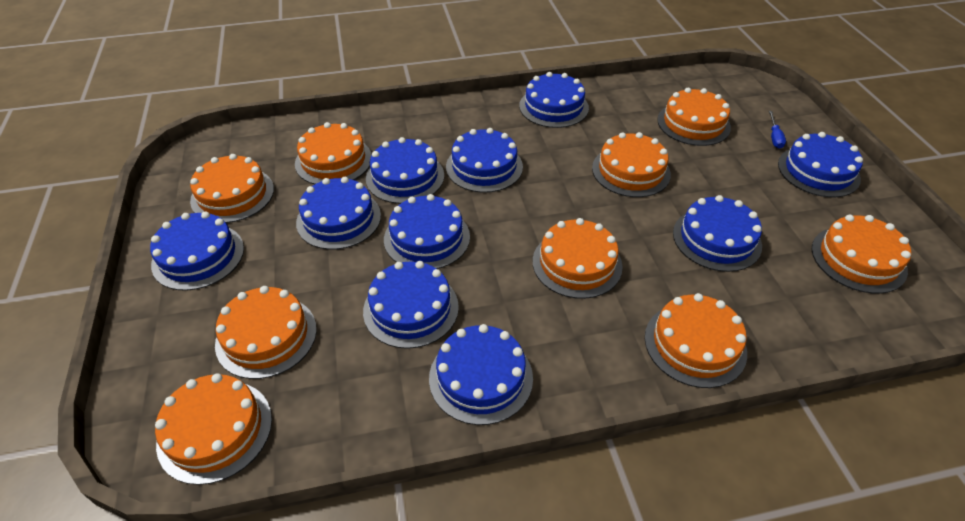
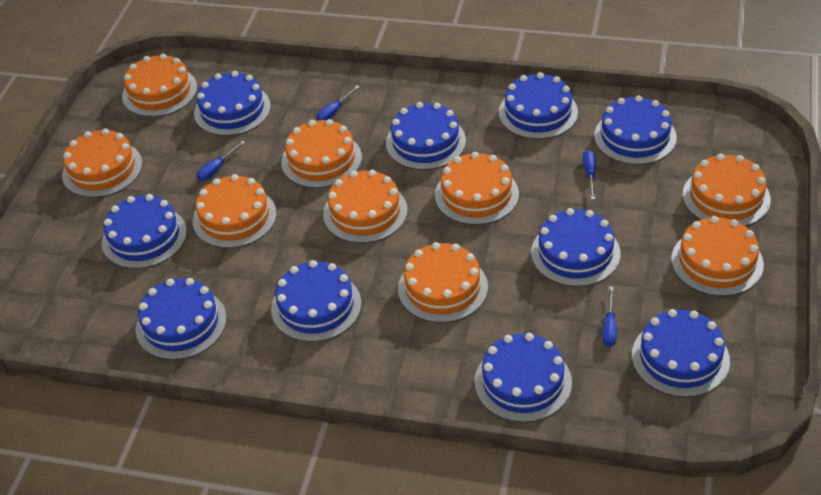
blue screwdriver: [769,111,786,149] = 1 -> [197,141,245,181] [316,85,360,121] [583,150,596,199] [602,286,617,347] = 4

